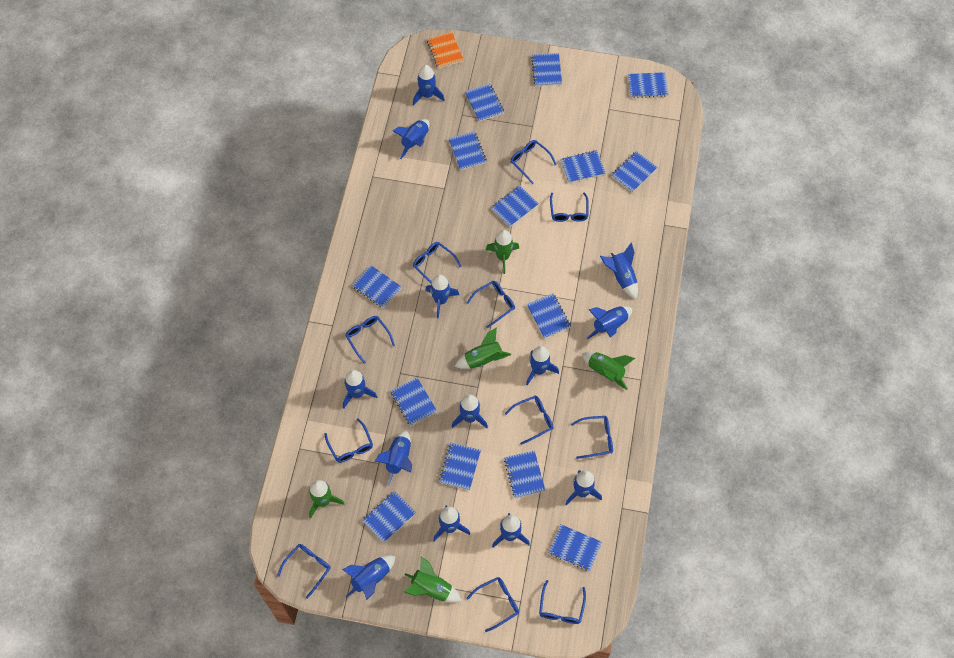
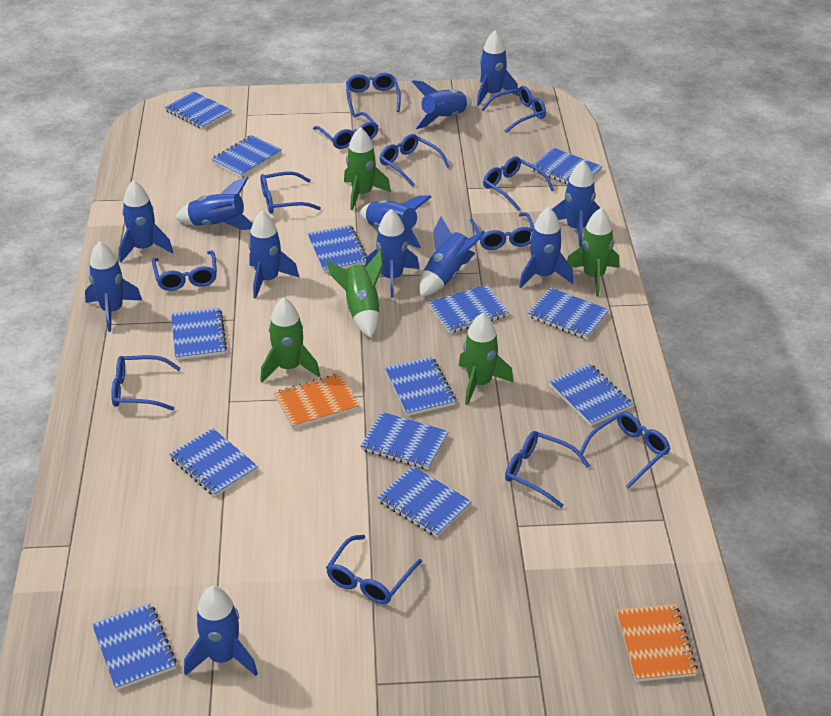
blue glasses: [277,544,331,599] [325,418,373,463] [345,316,395,364] [413,242,461,283] [467,281,515,329] [467,577,519,632] [505,396,553,445] [510,140,557,184] [539,580,586,624] [550,192,589,222] [571,416,613,459] = 11 -> [111,355,181,411] [152,250,217,291] [261,171,321,214] [313,112,378,149] [326,535,422,604] [346,73,401,115] [379,134,450,186] [470,213,534,250] [481,86,546,133] [483,157,554,211] [505,431,590,508] [580,412,671,489] = 12
blue notebook: [352,265,402,309] [362,491,416,543] [390,378,437,426] [439,443,481,490] [448,131,487,170] [465,83,504,122] [491,186,539,227] [504,450,546,498] [527,293,571,339] [531,53,562,86] [549,524,602,571] [560,150,606,183] [612,151,658,192] [628,72,668,98] = 14 -> [92,603,177,690] [165,91,231,129] [169,428,258,497] [171,308,227,360] [211,135,282,177] [307,225,367,273] [360,412,449,470] [377,466,472,537] [385,356,456,416] [428,285,509,333] [528,288,609,339] [531,147,602,184] [549,363,633,426] = 13
blue rocket: [342,555,395,600] [343,370,377,408] [375,431,412,486] [393,119,430,159] [413,65,445,105] [425,275,459,318] [433,505,470,542] [452,395,488,428] [492,513,530,547] [526,346,559,385] [565,470,602,505] [587,306,632,339] [600,242,638,299] = 13 -> [85,241,142,332] [119,180,173,262] [175,177,253,230] [184,585,258,676] [248,211,299,299] [360,195,431,248] [365,209,419,298] [412,80,472,129] [419,216,485,297] [477,31,519,106] [519,207,573,288] [552,161,600,247] = 12
orange notebook: [427,32,464,68] = 1 -> [274,374,359,429] [617,604,698,682] = 2

